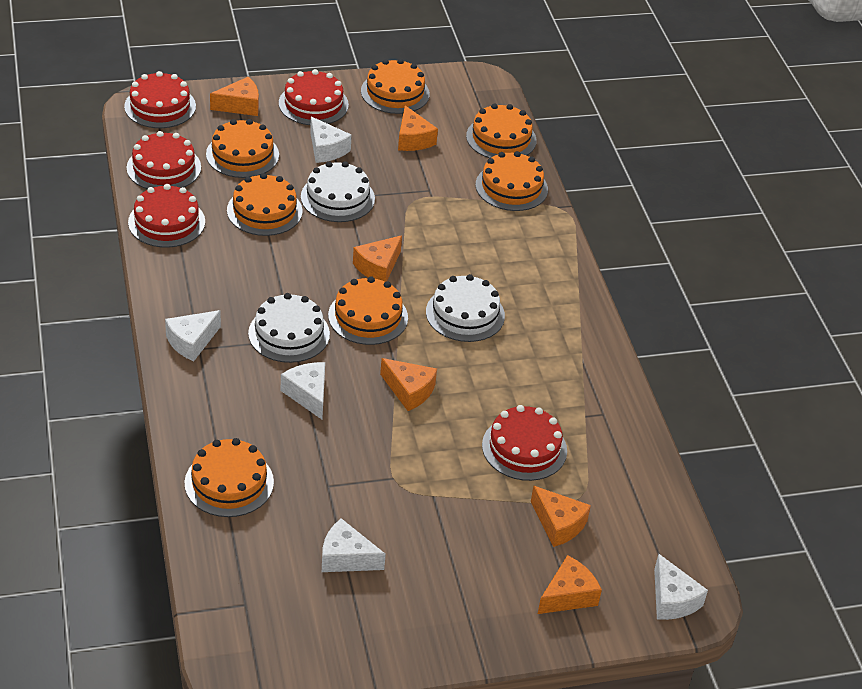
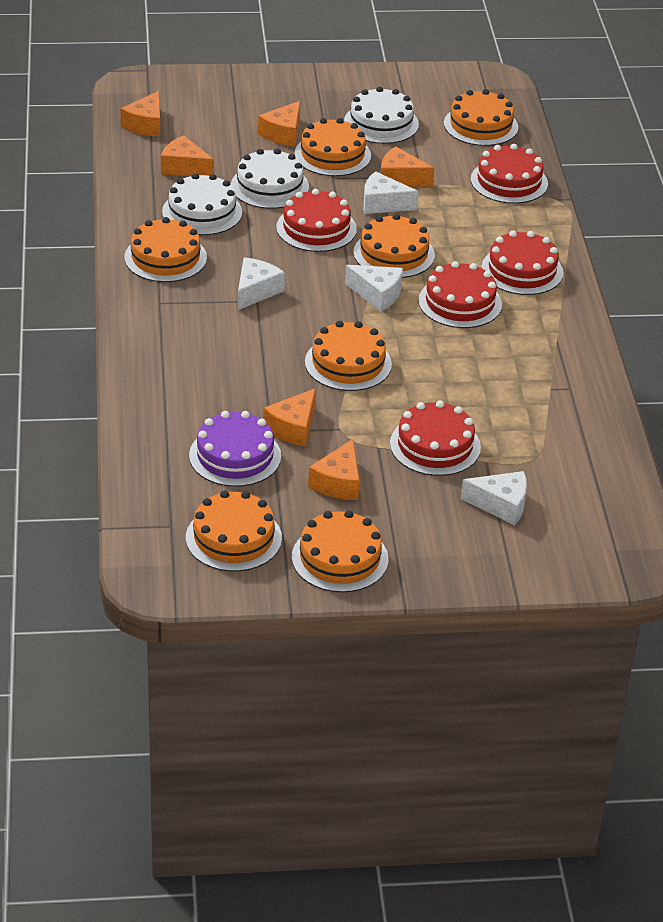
purple cake: none = 0 -> [189,411,281,487] = 1
white cheese: [165,310,221,361] [281,362,325,419] [310,117,352,163] [322,518,386,572] [654,554,708,620] = 5 -> [238,258,285,310] [345,265,403,311] [363,171,419,214] [461,471,527,525] = 4

